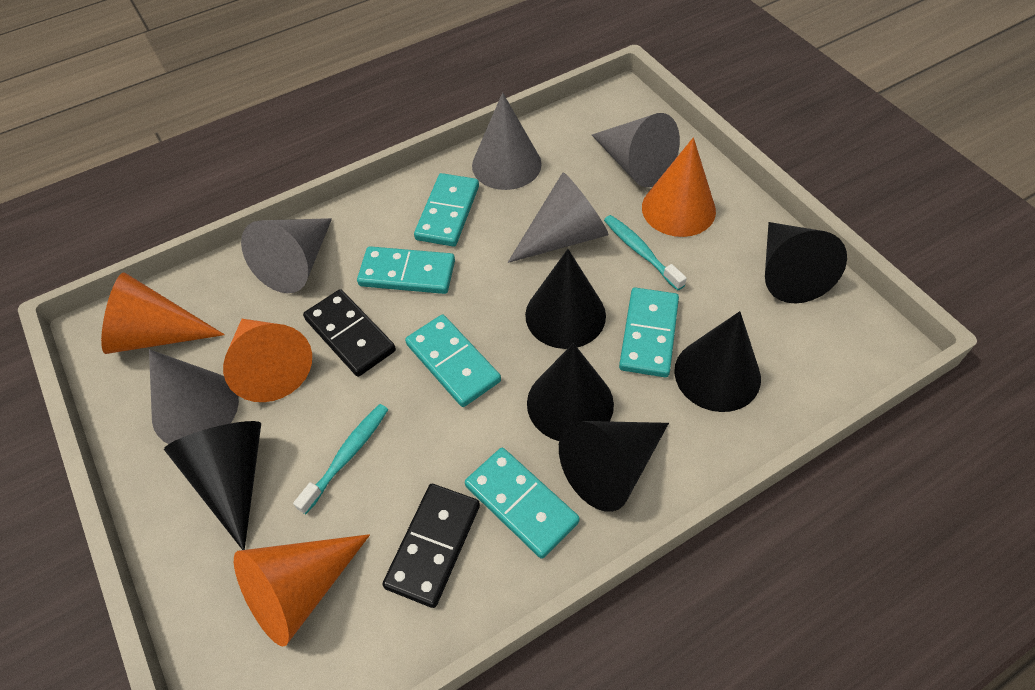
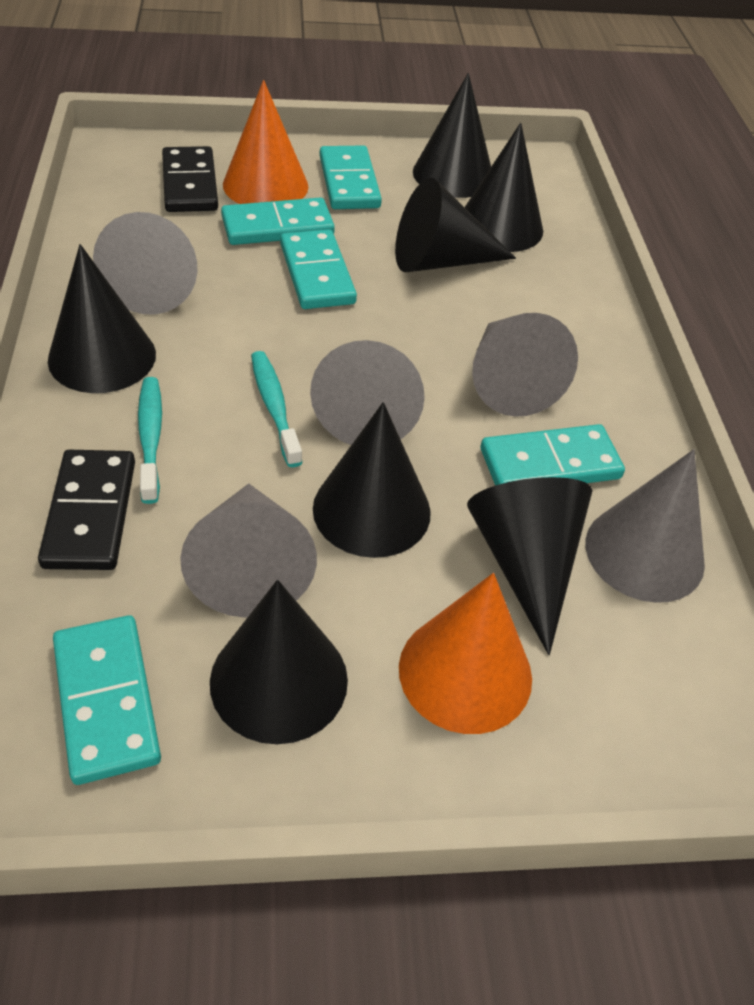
black cone: [164,421,261,550] [525,249,606,349] [527,343,614,441] [559,421,669,512] [674,311,761,412] [765,222,847,304] = 6 -> [48,244,156,393] [210,580,348,744] [313,402,431,558] [395,178,516,272] [413,73,491,198] [465,123,543,252] [467,477,593,655] = 7
orange cone: [101,272,225,354] [223,319,312,402] [234,534,370,647] [642,137,716,237] = 4 -> [223,80,308,204] [399,573,532,734] = 2

